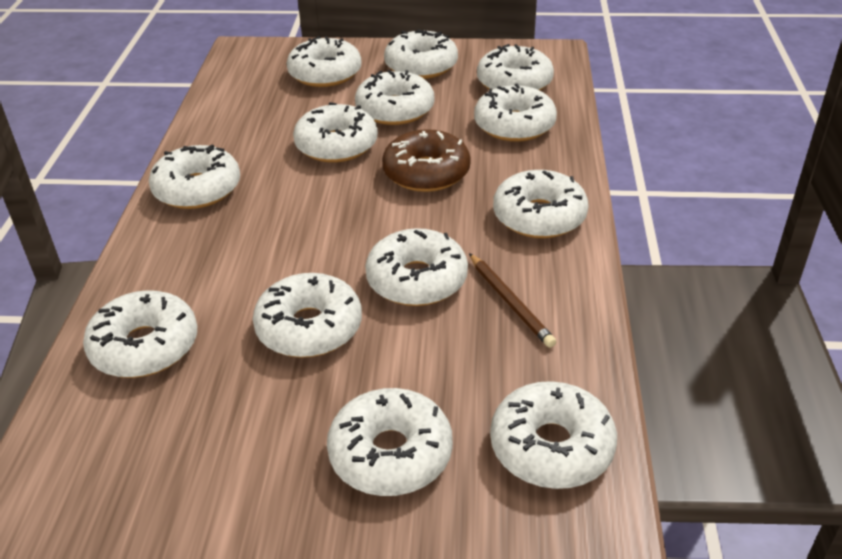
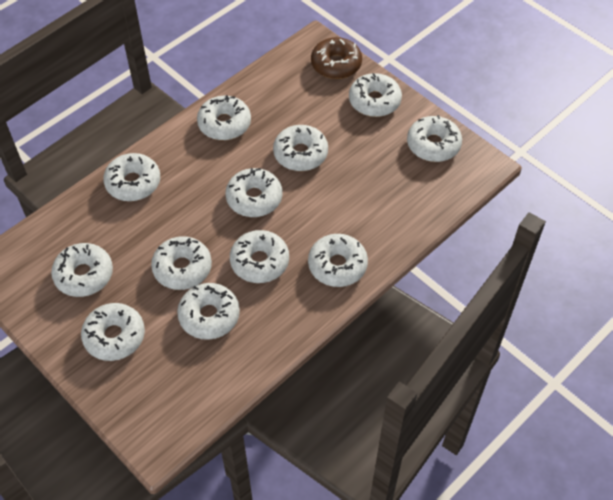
brown pencil: [469,253,556,348] = 1 -> none = 0
white donut: [83,290,197,378] [149,145,240,209] [253,273,362,358] [287,36,362,87] [293,102,378,163] [327,388,453,496] [355,70,434,125] [365,228,468,306] [384,29,458,79] [474,83,557,142] [477,44,554,90] [490,381,617,489] [493,170,589,238] = 13 -> [51,243,113,297] [81,303,145,361] [103,153,160,201] [151,236,212,290] [177,283,240,340] [197,95,251,140] [225,168,282,217] [230,230,289,283] [273,125,328,171] [308,234,368,287] [349,73,402,117] [407,115,462,162] = 12

